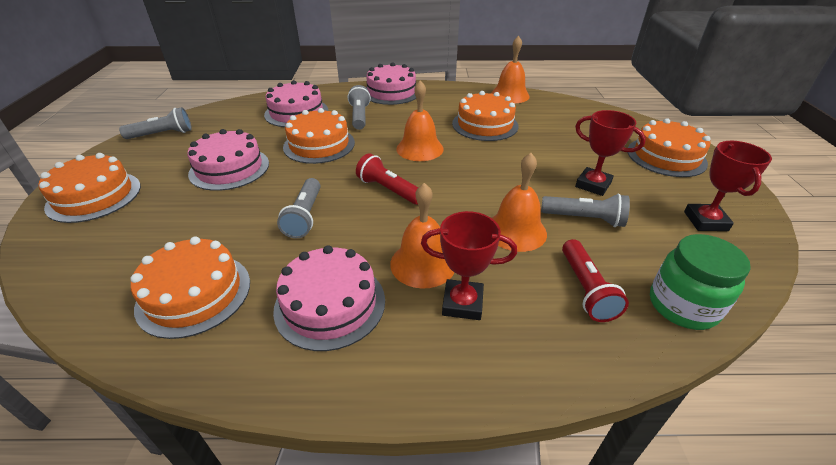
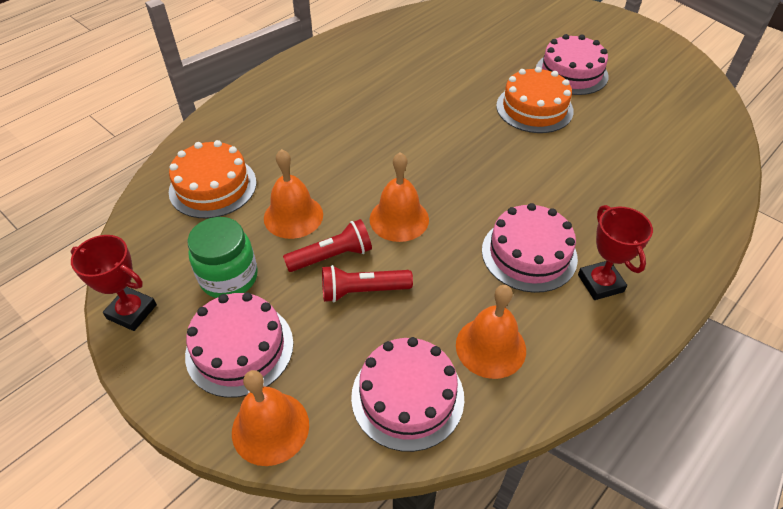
grey flashlight: [119,107,192,139] [277,178,321,238] [348,85,371,130] [541,194,630,227] = 4 -> none = 0
orange cake: [38,153,141,223] [131,237,250,339] [283,108,355,164] [452,91,519,141] [627,118,710,177] = 5 -> [169,140,256,218] [496,67,574,133] = 2
red trophy: [421,211,517,320] [575,110,646,196] [684,141,772,231] = 3 -> [71,235,157,331] [578,205,653,300] = 2

